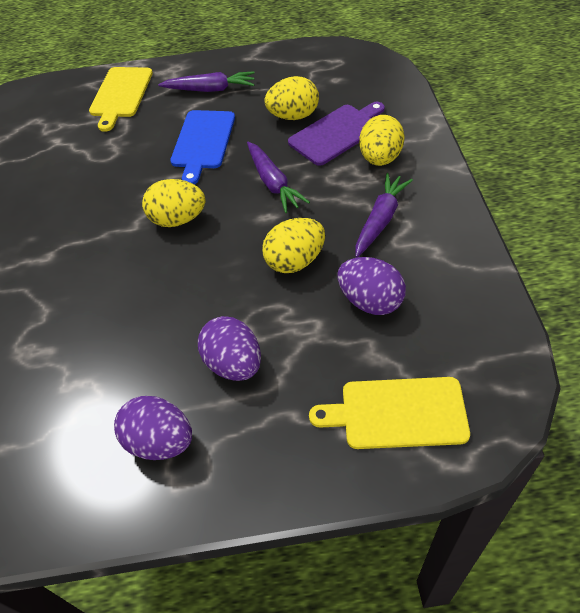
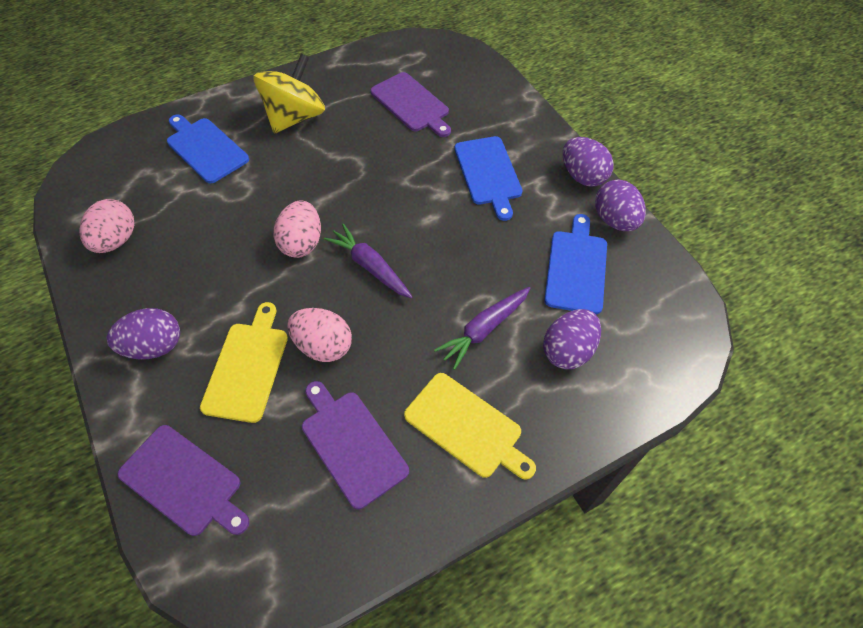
blue cutting board: [170,110,235,185] = 1 -> [167,114,249,184] [454,136,522,221] [544,214,607,314] = 3
pink egg: none = 0 -> [79,199,134,253] [274,200,321,258] [287,308,352,362] = 3
purple carrot: [158,71,255,92] [247,142,310,213] [355,173,413,258] = 3 -> [324,224,413,298] [434,287,530,370] = 2
purple cutting board: [288,102,385,166] = 1 -> [118,425,250,536] [302,381,409,510] [370,72,451,137] = 3
purple egg: [114,396,192,460] [198,316,261,381] [338,257,406,315] = 3 -> [107,308,180,359] [543,309,601,369] [563,137,614,187] [595,179,646,231] = 4
yellow egg: [142,179,205,227] [262,218,325,273] [265,76,319,120] [359,115,405,166] = 4 -> none = 0
yellow spinning top: none = 0 -> [254,54,325,133] = 1

